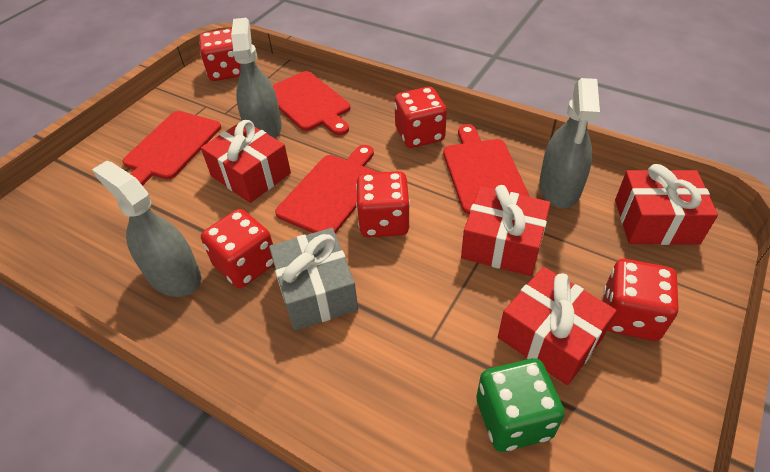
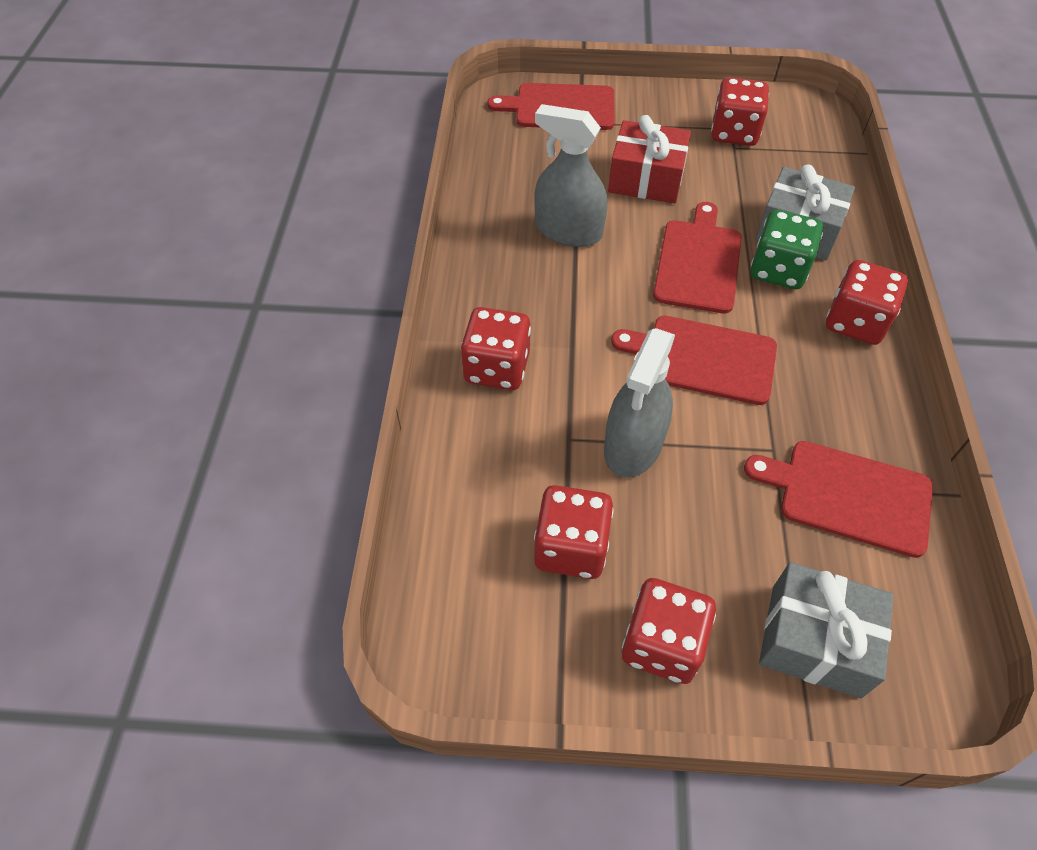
grey gift: [269,228,358,330] = 1 -> [756,165,855,261] [759,562,894,698] = 2
grey spray bottle: [92,161,201,297] [231,18,282,139] [539,78,600,208] = 3 -> [535,104,608,247] [604,328,675,478] = 2
red gift: [201,120,291,203] [461,185,551,276] [498,267,617,385] [615,164,718,245] = 4 -> [608,115,691,203] = 1

